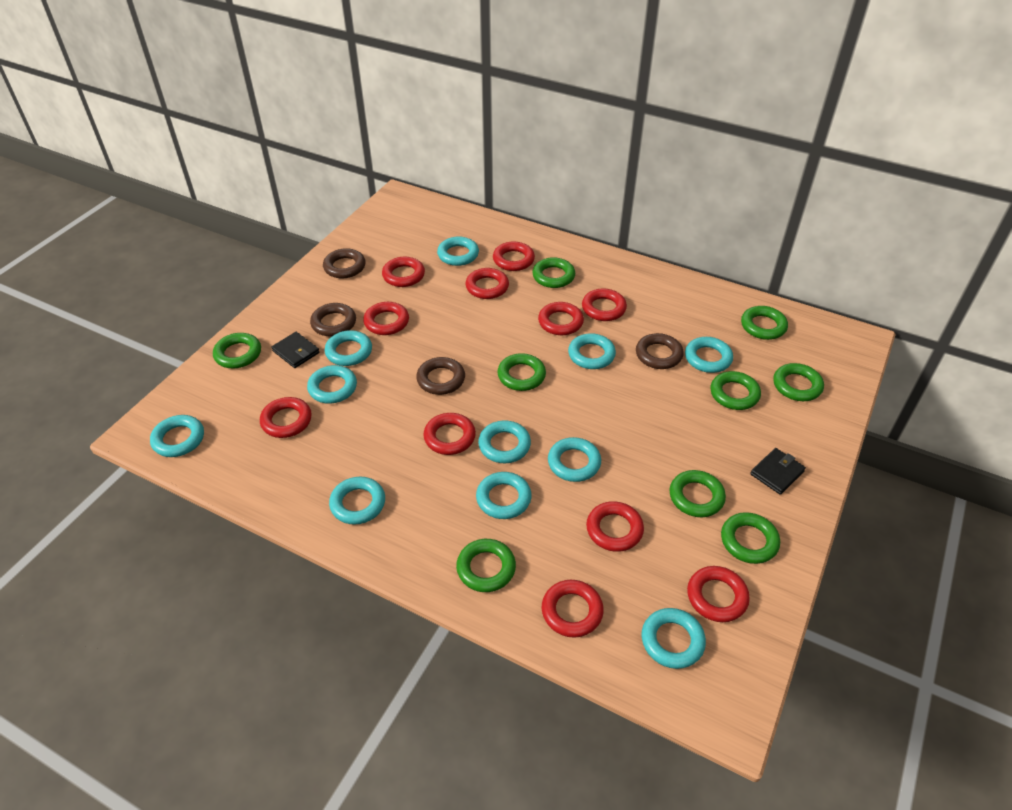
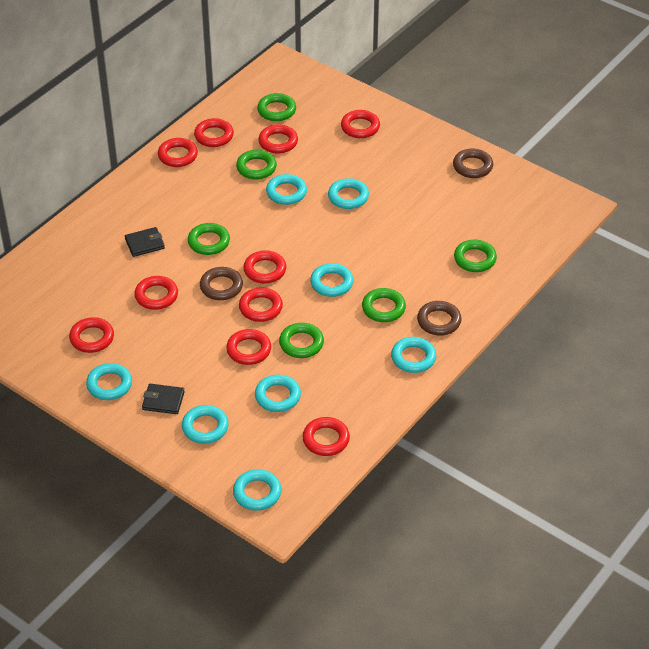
brown ring: [310,303,356,337] [323,248,366,278] [416,357,465,395] [636,333,683,369] = 4 -> [200,267,243,300] [417,301,462,336] [453,148,493,178] = 3
green ring: [213,333,261,368] [456,539,516,592] [497,353,546,391] [532,257,575,288] [670,470,726,517] [711,371,761,410] [721,512,780,564] [741,306,788,340] [773,363,824,401] = 9 -> [188,223,230,255] [236,150,277,180] [257,93,296,121] [279,323,324,358] [362,288,406,322] [454,240,497,272] = 6
red ring: [260,397,312,438] [363,302,409,335] [382,257,425,287] [423,413,476,455] [466,268,509,299] [493,242,535,271] [538,302,584,335] [542,580,604,638] [582,289,627,321] [586,501,644,552] [687,566,750,622] = 11 -> [69,317,114,353] [134,276,178,310] [158,138,198,167] [194,118,234,147] [226,329,271,365] [239,287,283,322] [243,250,286,283] [258,124,298,153] [303,417,350,456] [341,110,380,138] = 10
turquoise ring: [150,415,204,457] [307,365,357,404] [325,330,372,366] [329,477,385,525] [437,236,479,266] [476,472,532,519] [478,420,531,463] [548,437,601,482] [568,333,616,369] [642,608,706,669] [685,337,733,373] = 11 -> [86,363,132,400] [182,405,229,444] [233,469,282,511] [255,375,301,412] [266,174,307,205] [310,263,354,297] [328,178,369,209] [391,337,436,373] = 8

